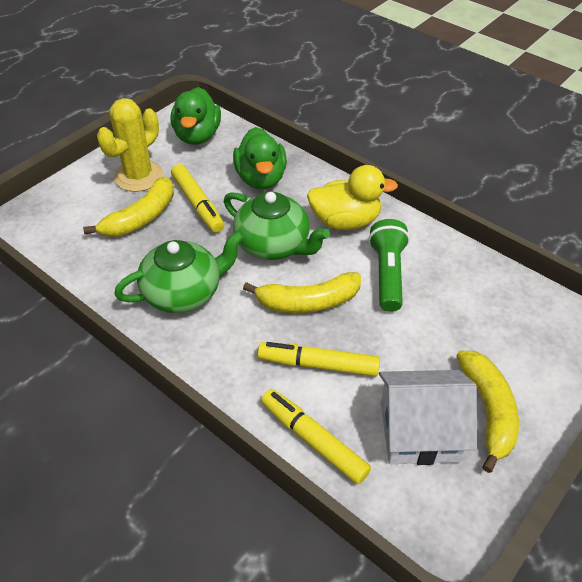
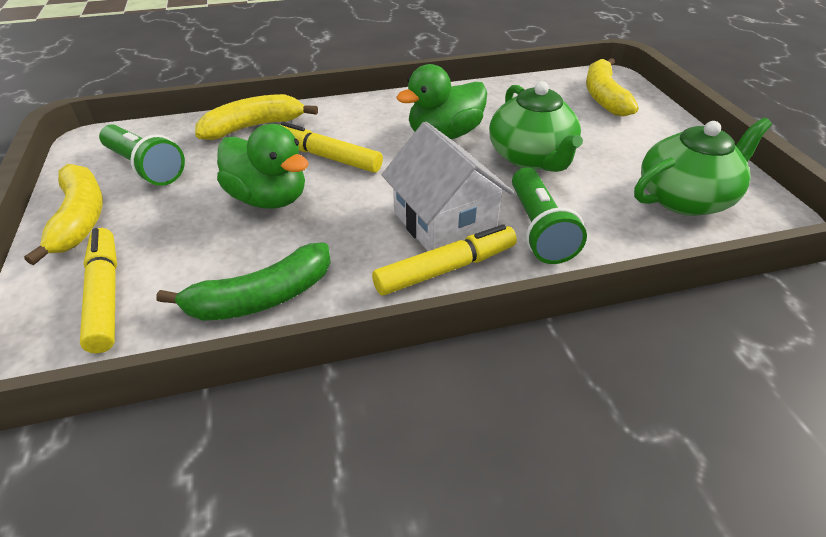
green banana: none = 0 -> [156,243,331,321] = 1
green flashlight: [368,219,410,312] = 1 -> [99,124,185,186] [512,167,587,264] = 2
yellow cactus: [97,98,163,192] = 1 -> none = 0
yellow duck: [307,165,398,230] = 1 -> none = 0

